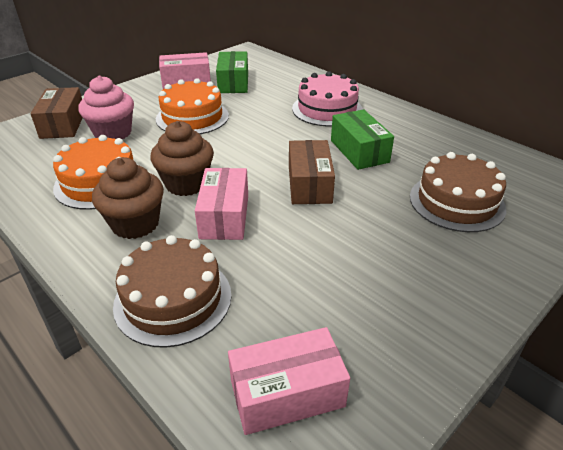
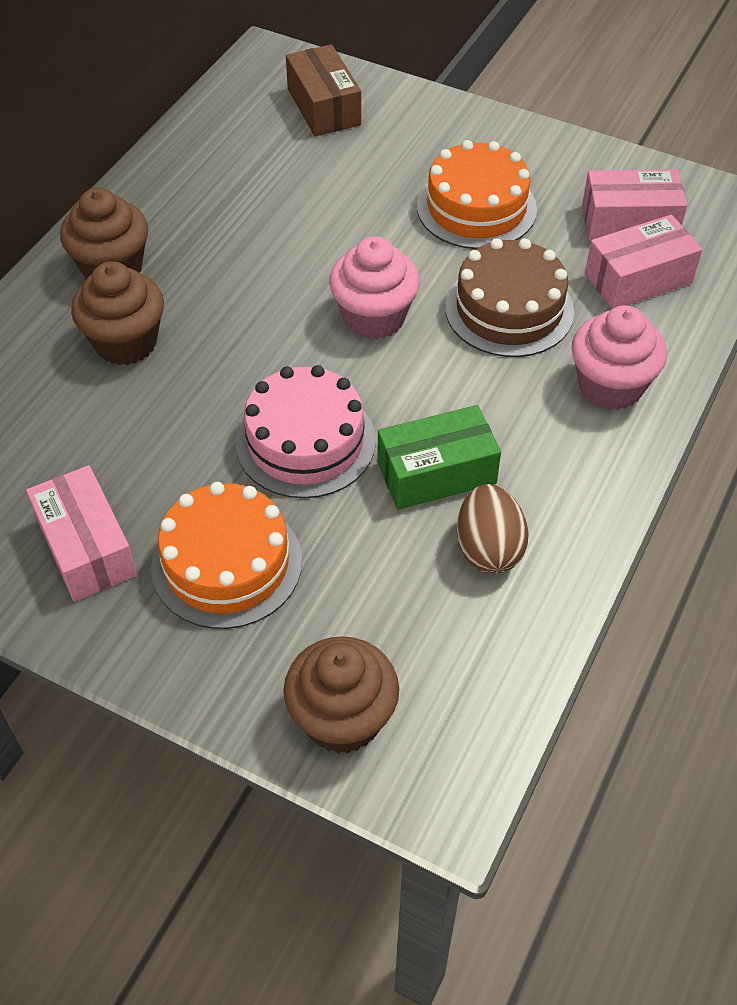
brown box: [30,87,83,139] [289,140,335,204] = 2 -> [286,44,361,136] = 1
brown cake: [113,235,232,348] [410,152,506,232] = 2 -> [445,238,574,357] = 1
brown cupcake: [92,157,164,239] [150,121,214,196] = 2 -> [60,188,148,279] [71,261,164,365] [283,636,399,754] = 3
brown egg: none = 0 -> [457,484,529,573] = 1
green box: [216,51,248,93] [331,109,394,170] = 2 -> [377,405,501,510] = 1
pink cupcake: [78,75,134,139] = 1 -> [329,236,420,340] [572,305,667,410] = 2

